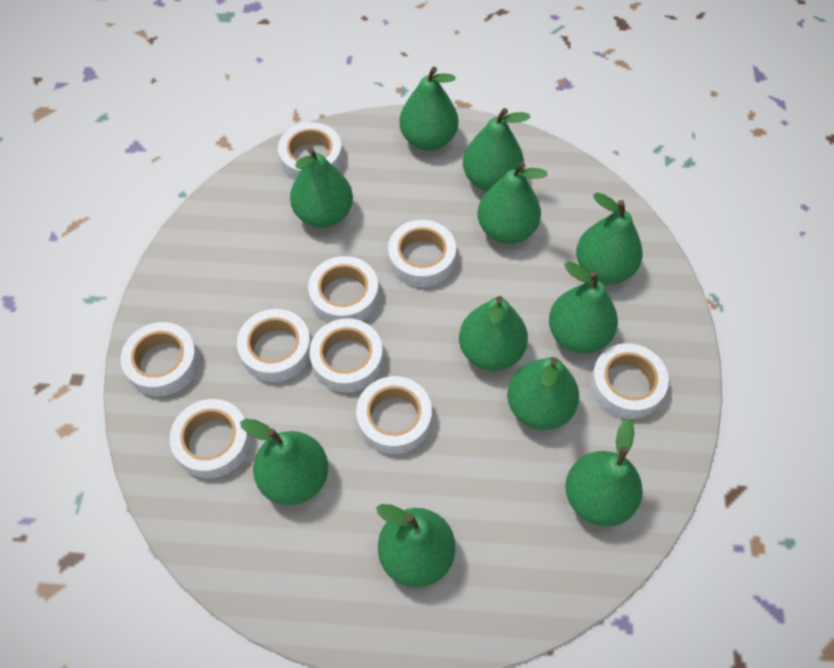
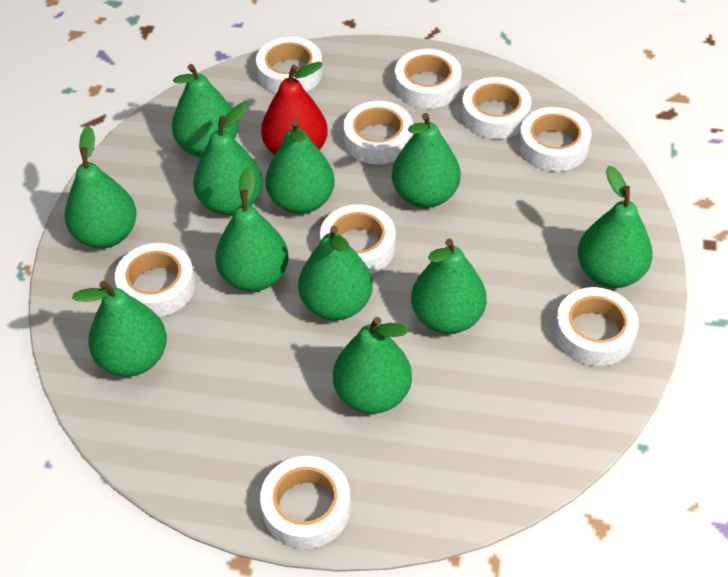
red pear: none = 0 -> [261,62,328,155] = 1

